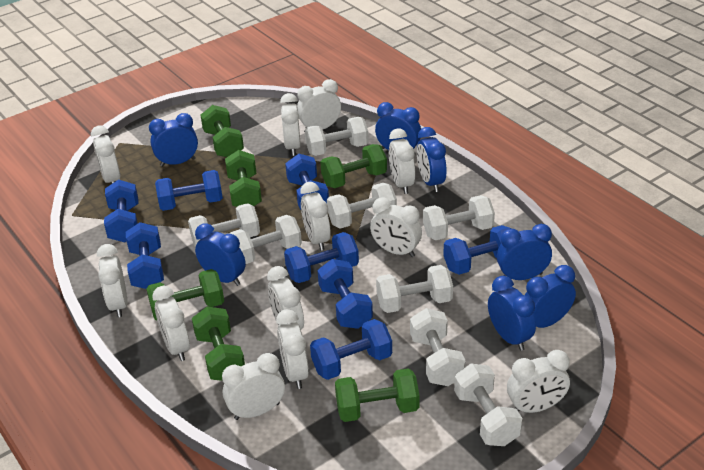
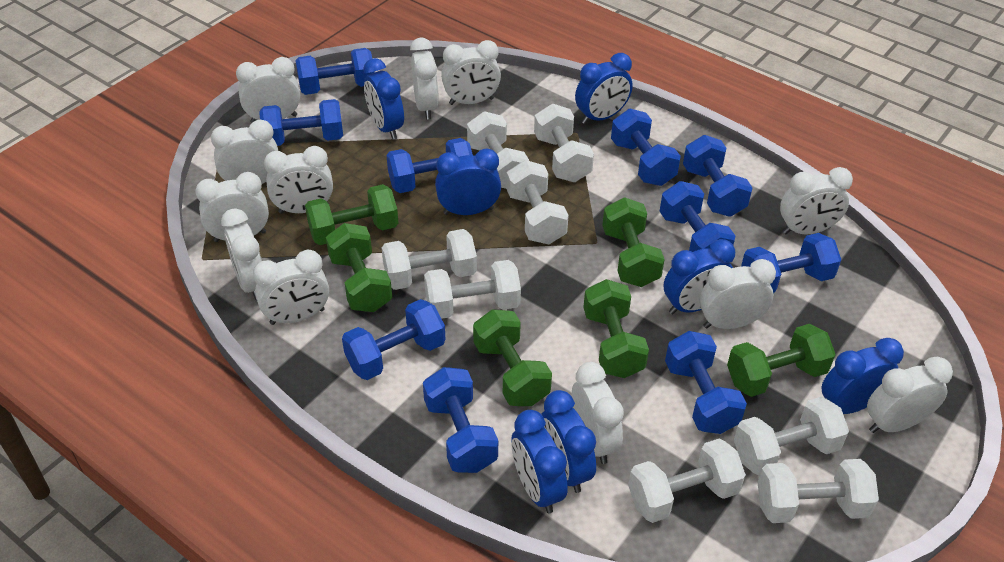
blue dumbbell: [104,180,138,242] [126,222,164,289] [155,170,223,211] [284,232,359,283] [285,154,329,210] [310,319,392,380] [318,259,373,329] [443,225,512,275] = 8 -> [259,99,343,146] [295,48,375,95] [342,299,446,380] [386,138,473,193] [423,367,498,473] [611,108,681,186] [660,181,735,252] [665,331,747,434] [683,135,753,217] [741,233,841,293] = 10

